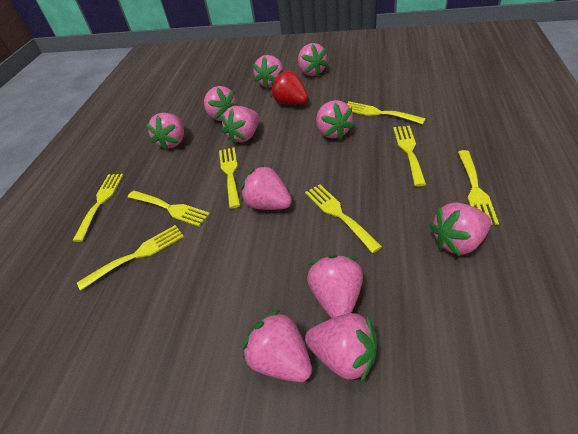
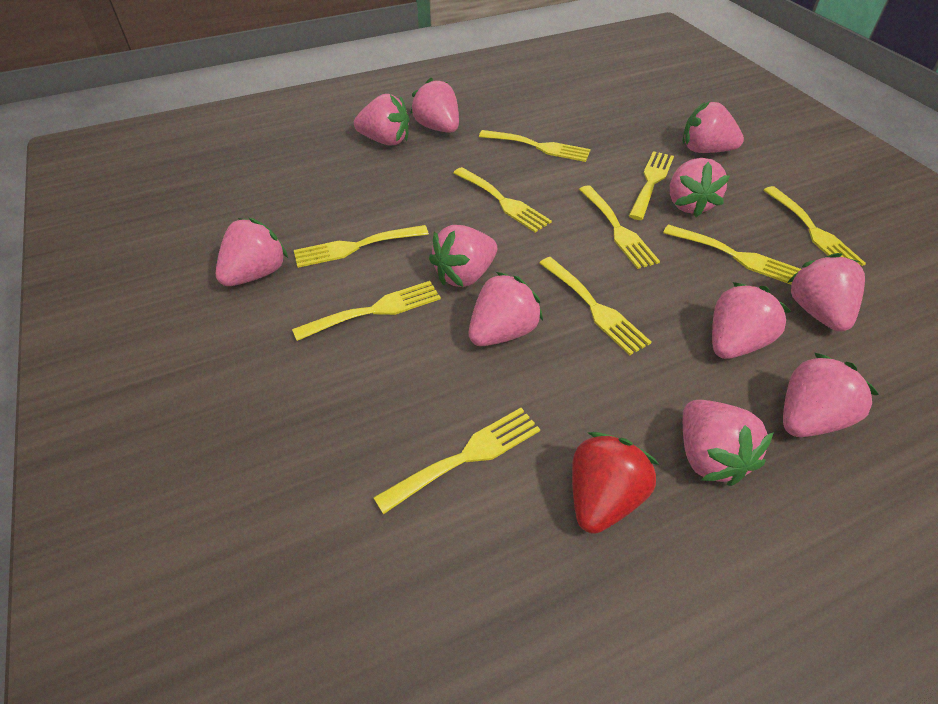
yellow fork: [73,174,123,242] [77,225,184,291] [128,191,210,226] [219,147,240,208] [305,184,382,253] [347,101,426,124] [393,126,426,186] [458,150,499,225] = 8 -> [292,281,441,341] [294,225,429,268] [373,408,540,514] [453,167,552,232] [479,130,591,162] [540,257,651,355] [579,185,660,269] [629,151,674,220] [663,225,801,285] [764,186,866,266] = 10

